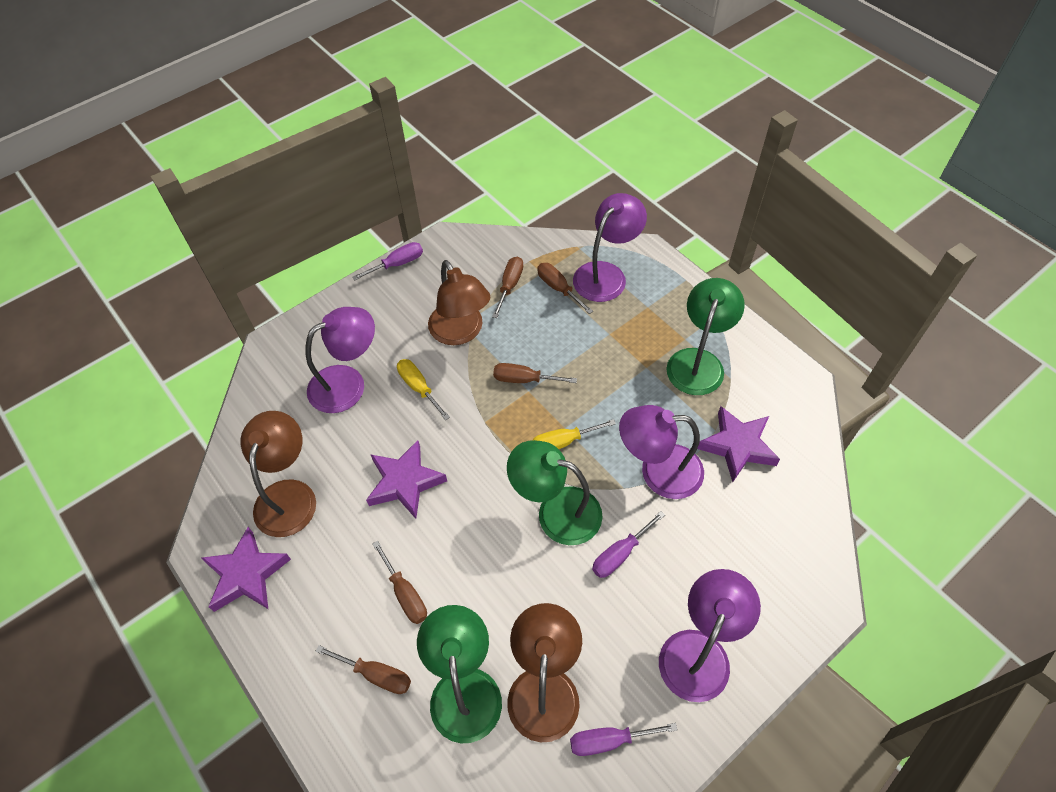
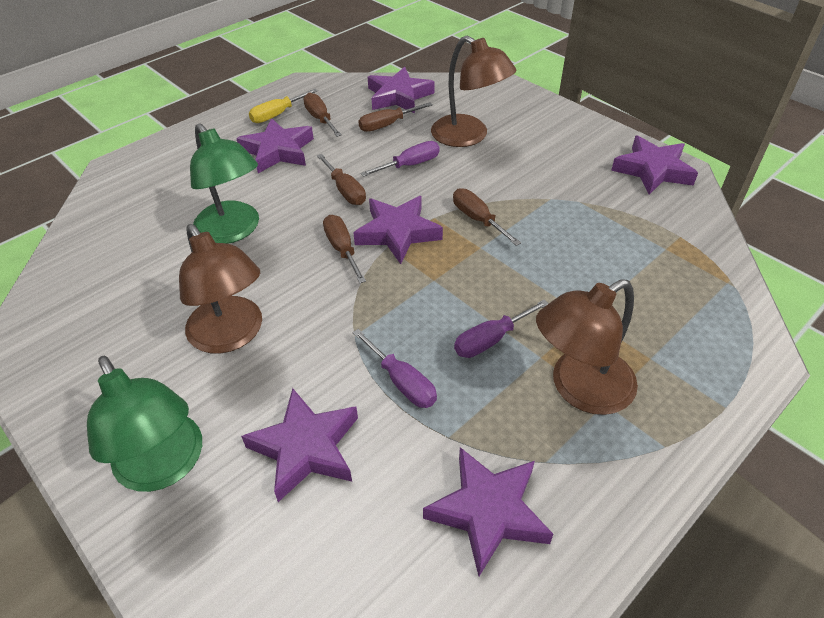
green lamp: [417,605,502,743] [507,440,603,545] [666,278,745,395] = 3 -> [87,356,202,492] [190,124,259,244] = 2
purple lamp: [305,307,375,413] [573,193,647,302] [619,405,704,499] [659,569,761,702] = 4 -> none = 0
purple star: [201,527,291,612] [366,440,447,519] [697,406,780,482] = 3 -> [236,118,314,173] [241,388,358,502] [353,196,443,264] [368,67,434,113] [423,447,553,576] [611,136,698,195] = 6
yellow screwdriver: [397,359,450,420] [533,419,616,449] = 2 -> [249,89,318,123] = 1

